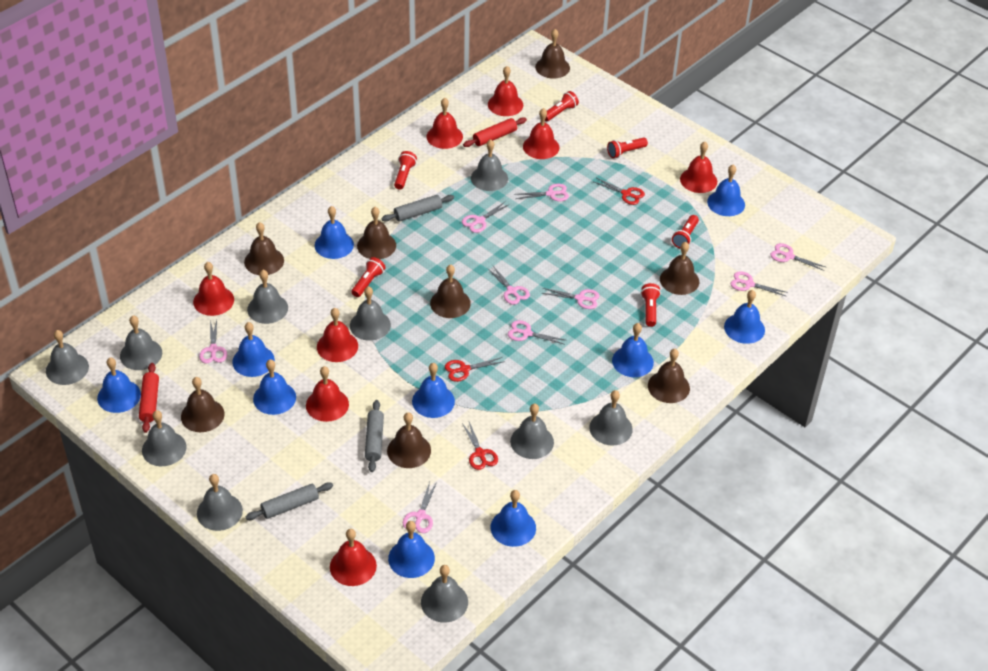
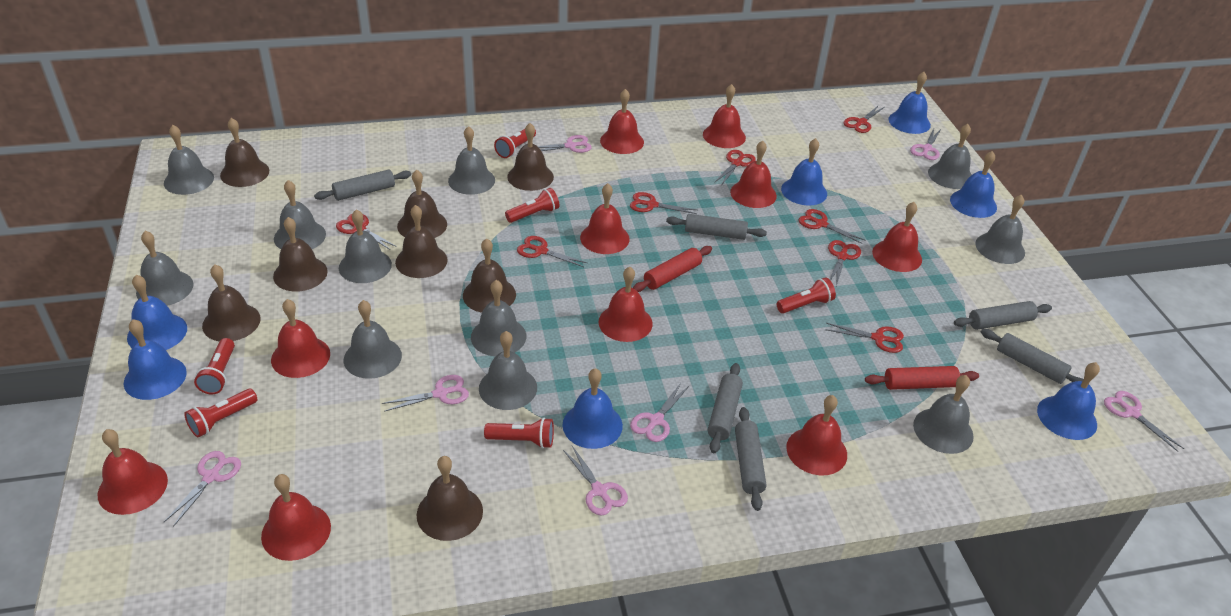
blue bell: [97,357,141,413] [232,322,275,377] [253,359,296,415] [315,206,354,259] [388,521,435,578] [412,363,455,418] [491,490,536,547] [612,323,654,377] [707,165,745,216] [724,290,765,344] = 10 -> [123,319,187,400] [127,275,187,350] [562,368,623,449] [781,138,827,205] [888,72,931,134] [950,151,997,218] [1037,362,1100,440] = 7
grey bell: [46,330,89,385] [120,316,162,370] [142,410,187,466] [197,474,243,531] [247,270,288,324] [350,286,391,341] [421,565,468,623] [471,139,508,191] [510,404,554,459] [589,390,633,446] = 10 -> [136,231,194,306] [164,125,214,195] [274,180,326,249] [339,209,392,283] [344,300,402,379] [448,126,495,195] [471,280,526,356] [479,331,537,410] [913,375,974,454] [928,124,972,189] [975,194,1025,264] = 11
grey rolling pin: [245,482,333,520] [365,400,384,472] [381,195,454,222] = 3 -> [314,169,411,201] [666,214,767,240] [708,363,743,453] [735,407,766,511] [954,301,1052,330] [981,329,1084,384] = 6
pink scissors: [199,320,227,363] [403,482,437,533] [462,202,508,233] [487,266,530,305] [508,320,565,345] [515,184,569,201] [541,288,599,309] [731,271,788,297] [771,243,825,271] = 9 -> [164,451,241,527] [382,375,469,412] [538,135,592,153] [563,446,628,515] [630,383,689,442] [910,129,941,160] [1104,391,1184,452] = 7
red bell: [193,262,234,316] [306,366,349,422] [317,308,358,362] [330,529,377,586] [426,98,463,149] [488,66,523,116] [523,108,559,159] [680,142,717,193] = 8 -> [98,429,168,515] [261,474,331,561] [271,299,330,378] [580,183,630,254] [598,267,653,342] [600,89,644,154] [703,84,746,148] [730,141,777,208] [786,395,847,475] [872,202,922,272] = 10
red scissors: [445,357,505,382] [462,422,498,470] [594,178,645,205] = 3 -> [336,214,397,250] [517,236,587,267] [630,192,697,214] [714,150,756,184] [798,209,866,244] [825,323,904,353] [828,240,861,286] [844,105,885,133] = 8

